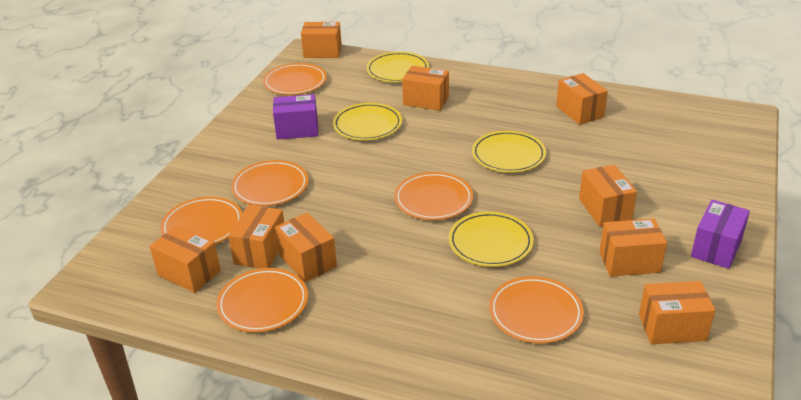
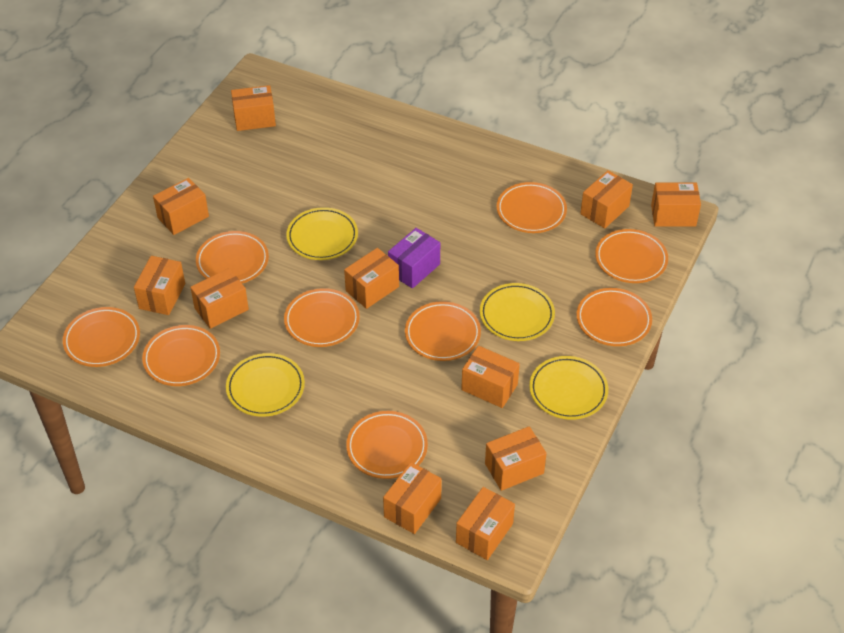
orange box: [150,225,221,293] [228,205,284,269] [275,213,337,282] [301,22,342,58] [402,66,449,111] [556,73,608,125] [579,165,637,227] [599,218,667,277] [639,281,715,344] = 9 -> [134,256,185,315] [153,178,209,235] [190,268,249,329] [231,85,276,131] [344,248,399,309] [383,462,442,534] [456,487,515,560] [461,346,520,408] [485,426,547,491] [580,170,633,228] [651,183,701,227] = 11
orange plate: [160,197,242,244] [216,268,308,333] [231,160,308,206] [263,63,327,95] [394,172,473,220] [489,276,584,344] = 6 -> [63,307,140,367] [142,325,220,386] [196,231,269,283] [284,288,360,347] [346,411,428,479] [405,301,481,361] [497,182,567,233] [577,288,652,346] [595,229,668,283] = 9
purple box: [273,94,318,140] [691,200,750,269] = 2 -> [388,228,440,289] = 1

